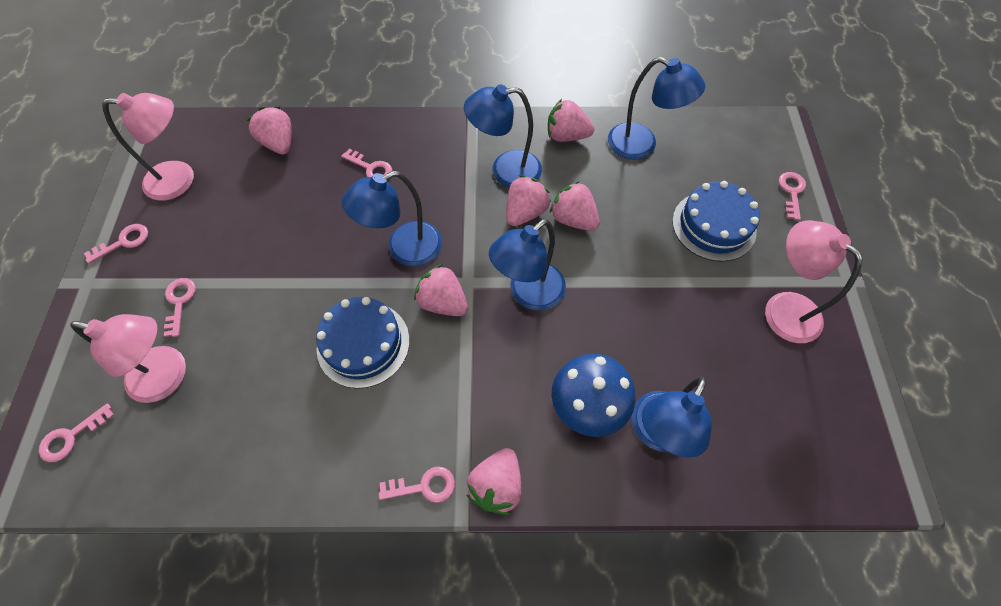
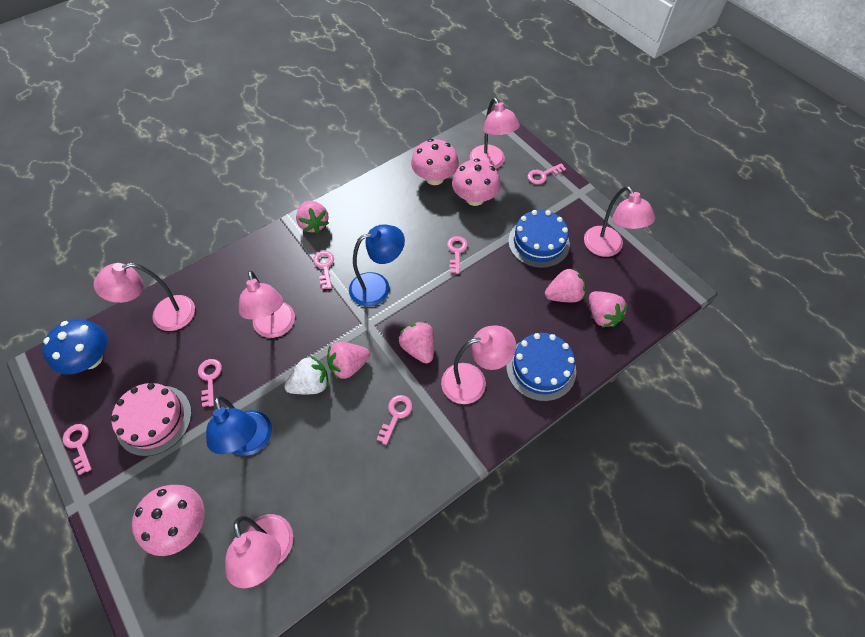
blue lamp: [342,171,442,266] [464,84,542,188] [489,219,566,311] [608,57,705,160] [632,377,712,458] = 5 -> [206,396,272,456] [349,224,405,307] = 2
pink cake: none = 0 -> [111,383,192,456] = 1
pink lamp: [70,314,186,403] [102,93,194,201] [765,220,863,343] = 3 -> [94,263,195,331] [225,514,293,588] [239,271,295,338] [441,325,516,404] [470,98,520,169] [584,186,655,257] = 6
pink mushroom: none = 0 -> [132,485,205,556] [411,139,459,185] [452,158,501,206] = 3
pink strawberry: [247,107,292,154] [414,264,468,316] [466,448,522,515] [506,175,551,226] [548,99,594,142] [550,181,600,231] = 6 -> [296,201,329,233] [327,342,370,380] [398,321,434,363] [545,267,586,302] [589,291,628,327] = 5
white strawberry: none = 0 -> [284,355,329,394] = 1

